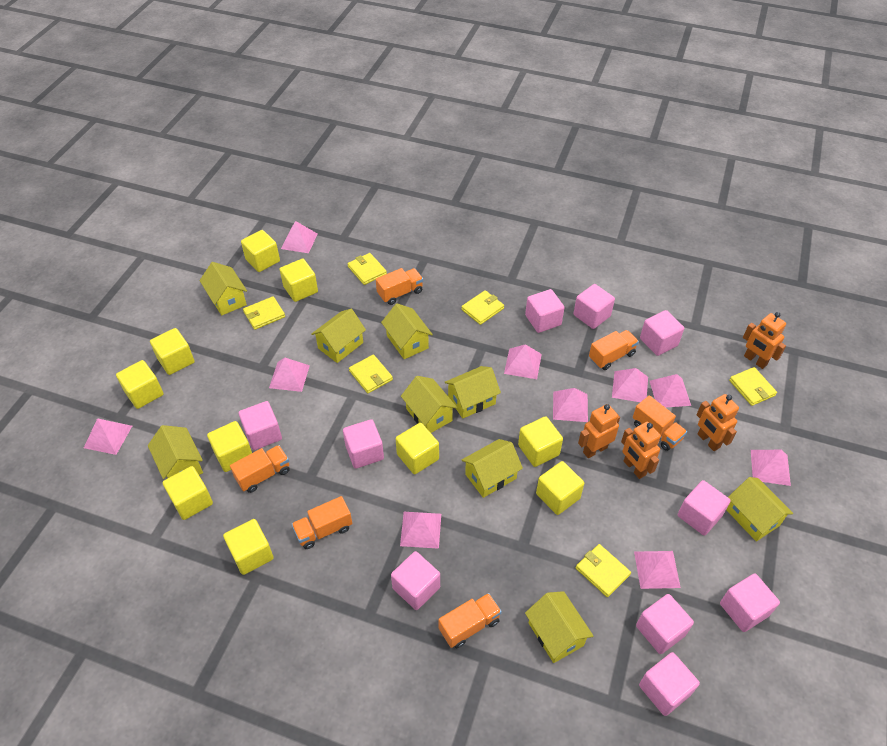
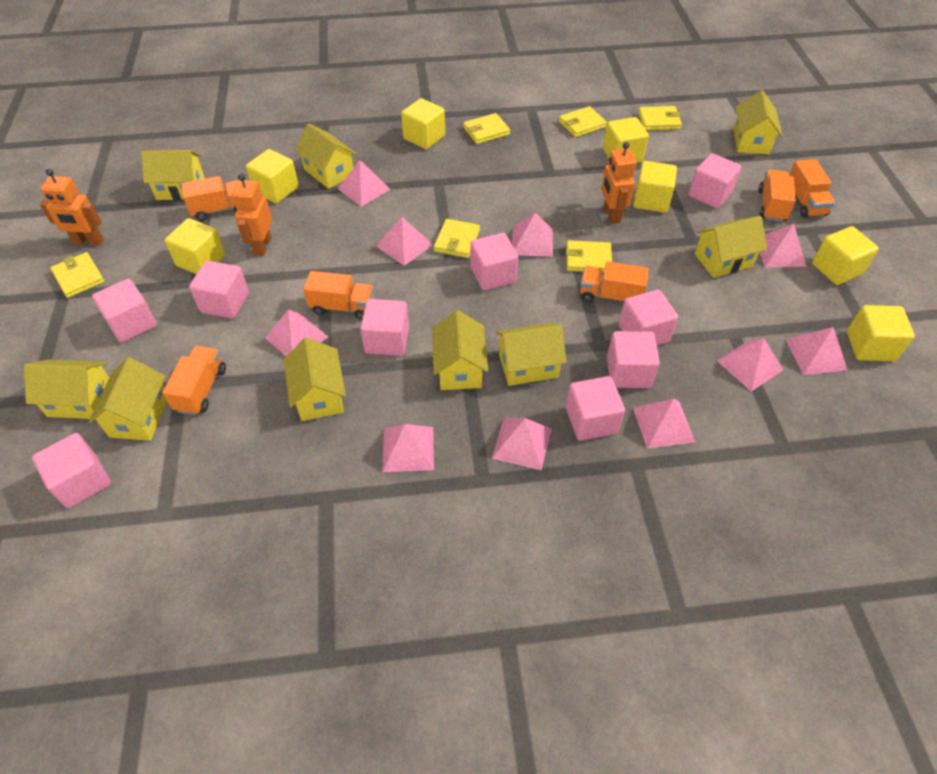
orange robot: [578,404,620,458] [621,422,661,479] [697,394,739,451] [743,312,786,369] = 4 -> [40,169,103,246] [232,174,272,256] [601,142,637,224] = 3
pink cube: [239,401,282,450] [343,419,384,469] [391,551,440,610] [525,289,565,333] [573,284,615,329] [636,594,694,654] [639,652,700,716] [640,310,684,356] [678,480,731,536] [720,573,780,632] = 10 -> [32,433,111,508] [92,279,157,343] [189,261,249,319] [360,299,409,356] [470,233,518,291] [566,376,625,441] [607,331,660,388] [619,290,678,345] [688,153,741,208] = 9
yellow cube: [116,360,163,409] [150,328,195,375] [163,466,213,520] [207,421,252,472] [223,519,274,575] [241,230,280,272] [280,259,318,302] [396,423,439,474] [518,416,563,467] [536,461,584,515] = 10 -> [165,218,226,274] [246,149,299,204] [401,98,445,149] [603,117,649,163] [633,161,677,213] [812,226,879,285] [847,305,915,361] = 7

